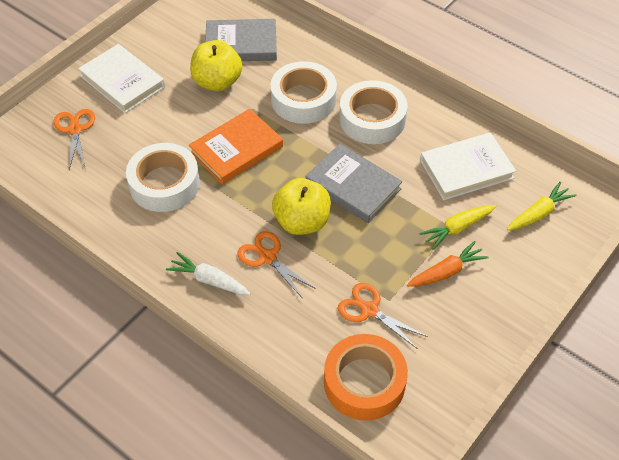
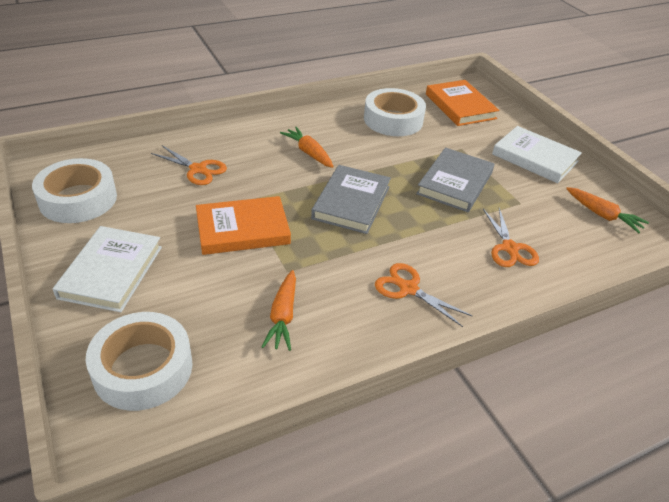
orange book: [189,109,283,184] = 1 -> [196,196,291,255] [426,80,499,126] = 2
orange carrot: [407,241,489,287] = 1 -> [261,270,296,351] [280,127,334,168] [566,187,649,233] = 3
orange tape: [324,334,408,421] = 1 -> none = 0
white carrot: [166,252,251,295] = 1 -> none = 0
yellow apple: [190,40,242,91] [272,178,331,235] = 2 -> none = 0
yellow carrot: [419,205,496,250] [507,182,576,230] = 2 -> none = 0

